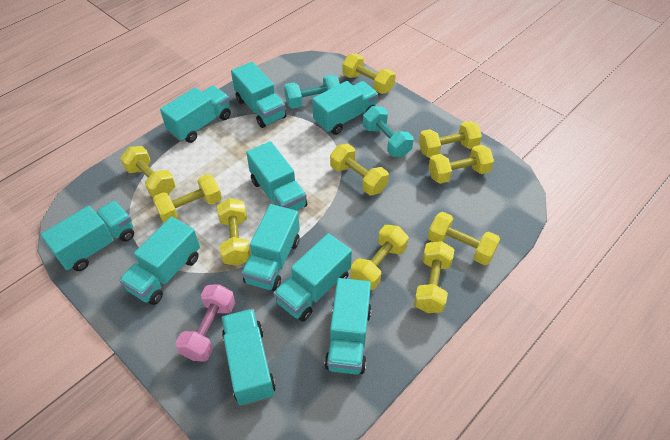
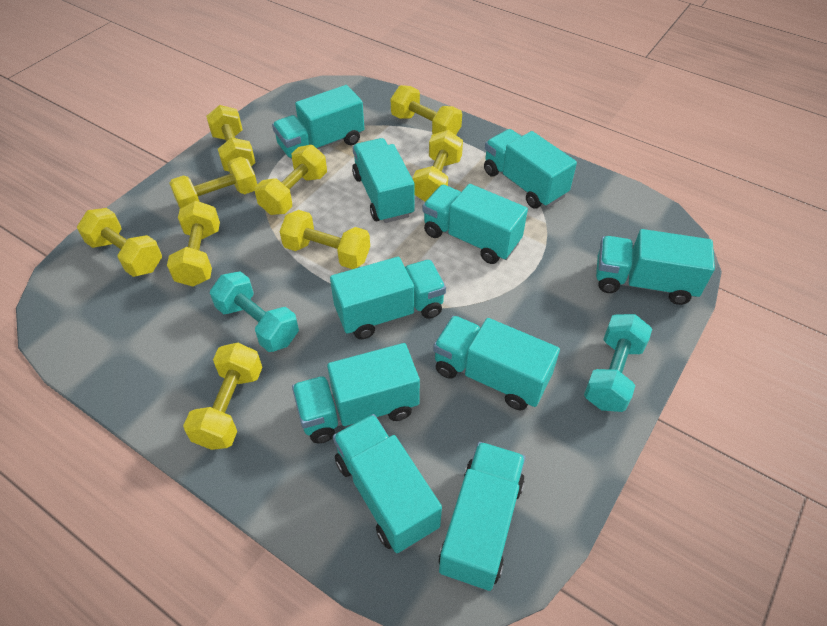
pink dumbbell: [175,284,235,362] = 1 -> none = 0
yellow dumbbell: [120,146,176,197] [153,174,222,223] [217,198,251,266] [330,144,389,195] [342,54,396,94] [351,225,409,290] [414,241,454,313] [419,121,482,158] [428,212,500,265] [429,145,494,184] = 10 -> [77,208,162,277] [167,201,220,287] [170,157,257,209] [183,343,262,450] [206,105,256,171] [255,145,327,215] [279,210,370,269] [391,85,462,135] [413,130,463,202] = 9

